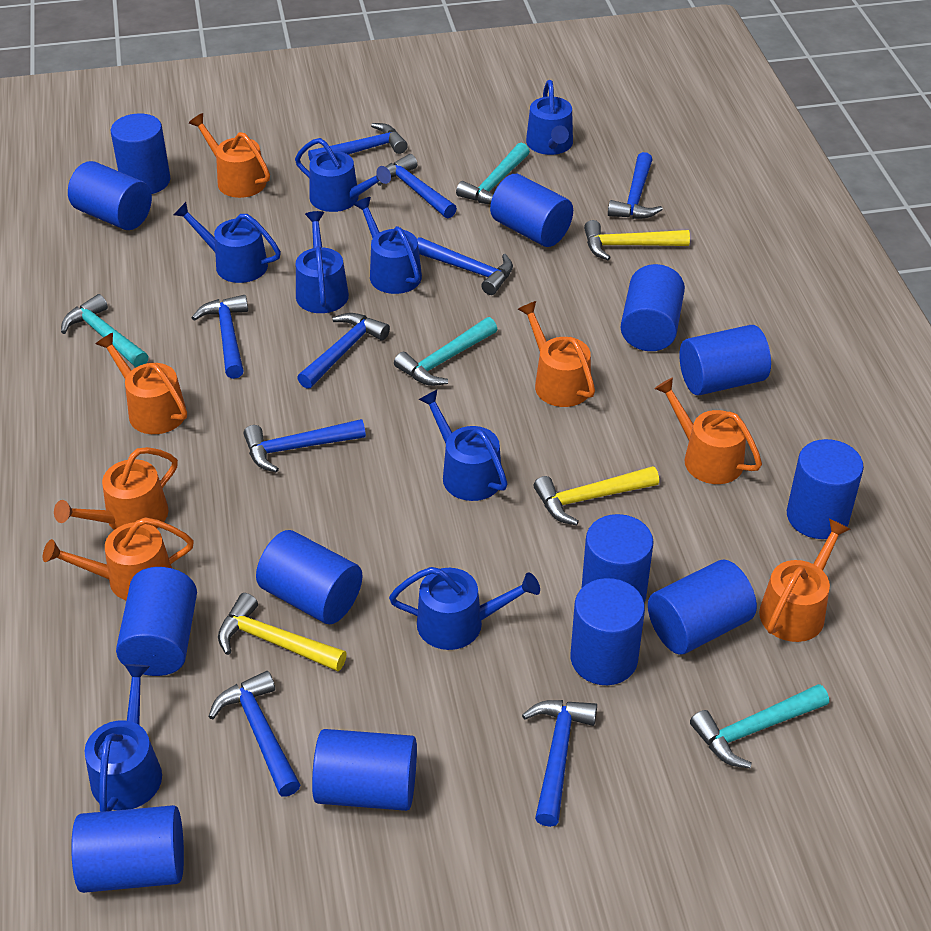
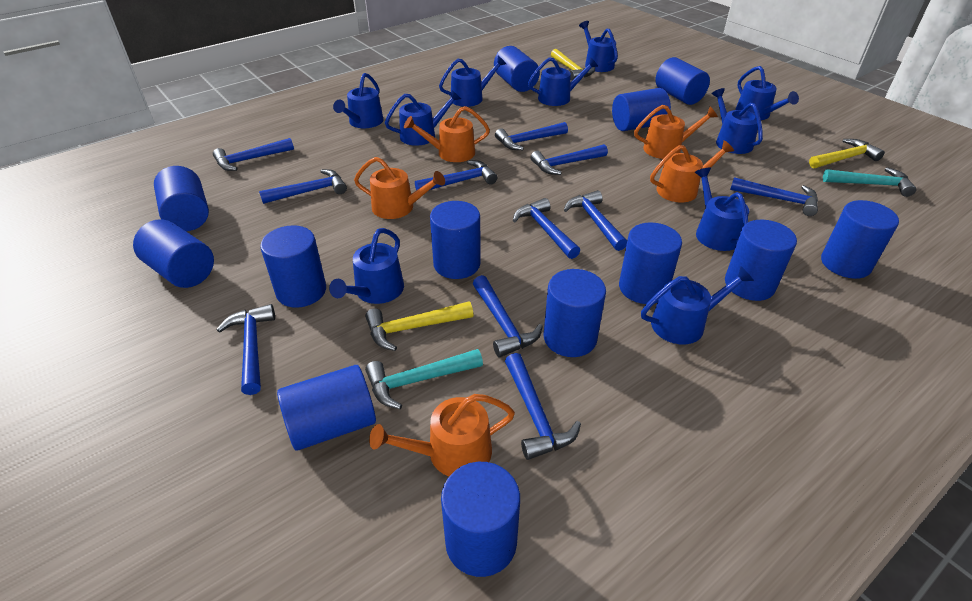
blue hammer: [192,295,248,379] [208,671,300,797] [244,419,366,473] [297,313,390,389] [308,123,408,161] [377,154,457,219] [417,237,513,295] [522,700,597,827] [608,152,663,219] = 9 -> [213,138,294,171] [217,304,275,395] [259,169,347,204] [415,160,497,191] [473,275,543,357] [495,122,568,150] [505,353,581,460] [513,198,580,259] [530,144,608,175] [564,190,627,251] [730,177,818,216] = 11
blue watering can: [85,664,162,812] [173,202,281,283] [295,138,391,212] [296,211,349,313] [353,197,422,294] [389,567,540,650] [418,390,508,501] [526,80,573,155] = 8 -> [329,228,404,304] [333,73,384,128] [385,90,461,146] [439,56,506,107] [528,57,598,106] [579,21,618,72] [641,266,754,344] [695,168,749,251] [712,88,763,154] [735,66,799,120] = 10
orange watering can: [43,517,194,600] [54,447,178,530] [96,333,187,434] [189,113,270,198] [518,301,595,407] [654,377,762,484] [759,519,850,642] = 7 -> [354,157,445,219] [369,394,515,476] [404,106,490,162] [634,105,718,159] [650,140,734,202] = 5
turquoise hammer: [61,294,149,368] [394,317,497,386] [456,143,530,204] [690,684,829,768] = 4 -> [365,349,483,409] [823,167,916,197] = 2

